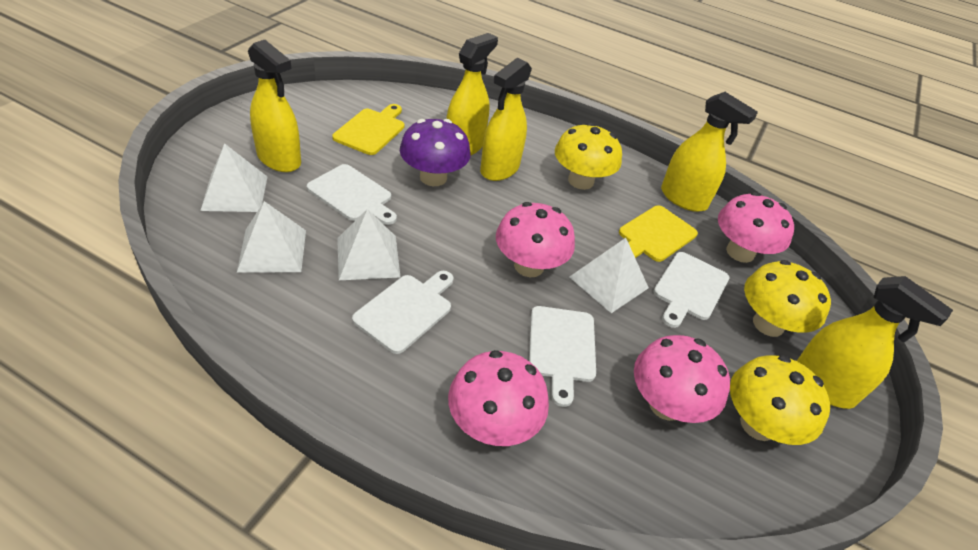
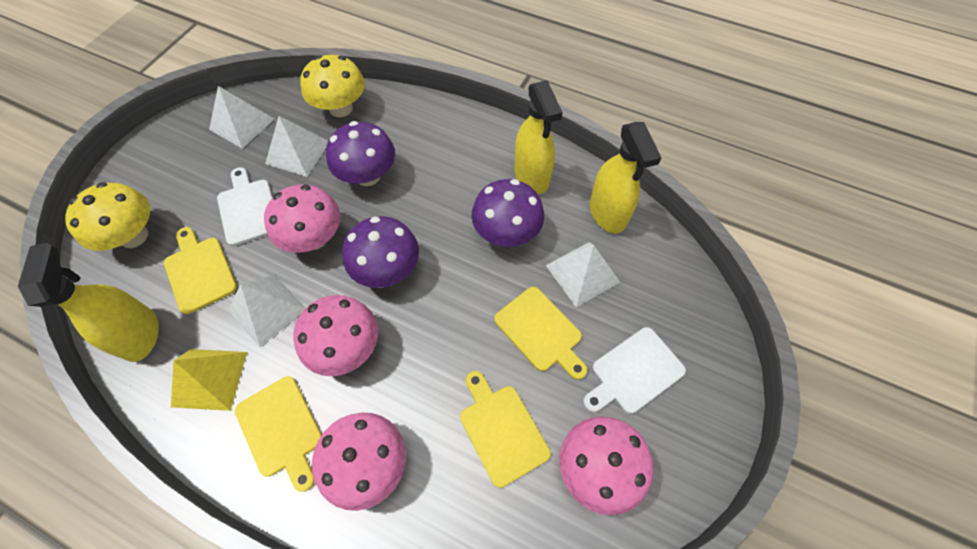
purple mushroom: [400,119,471,186] = 1 -> [326,121,395,186] [342,216,419,288] [471,179,544,247] = 3
white cutting board: [307,164,397,225] [352,271,454,354] [529,306,596,407] [653,252,730,328] = 4 -> [217,167,273,246] [583,327,686,414] = 2
yellow cutting board: [332,104,404,155] [619,205,698,262] = 2 -> [164,227,237,314] [235,376,322,492] [460,371,551,488] [494,287,587,380] = 4
yellow mushroom: [555,123,622,190] [730,355,830,445] [744,260,831,337] = 3 -> [65,182,150,251] [300,55,365,117] = 2
yellow pyramid: none = 0 -> [171,349,247,411] = 1
yellow spray bottle: [248,40,301,172] [446,33,498,155] [480,58,532,181] [661,92,758,212] [797,276,953,409] = 5 -> [18,243,159,362] [514,80,563,194] [590,122,661,234] = 3

